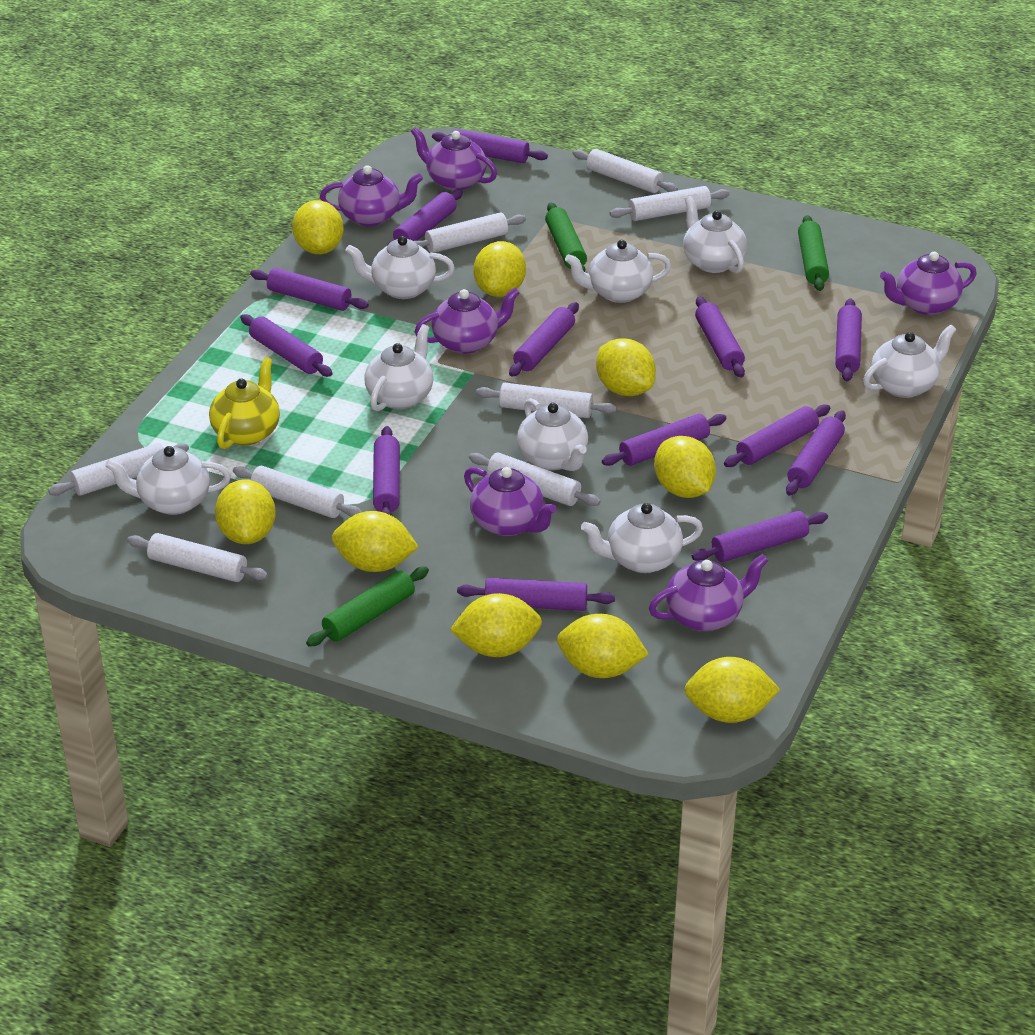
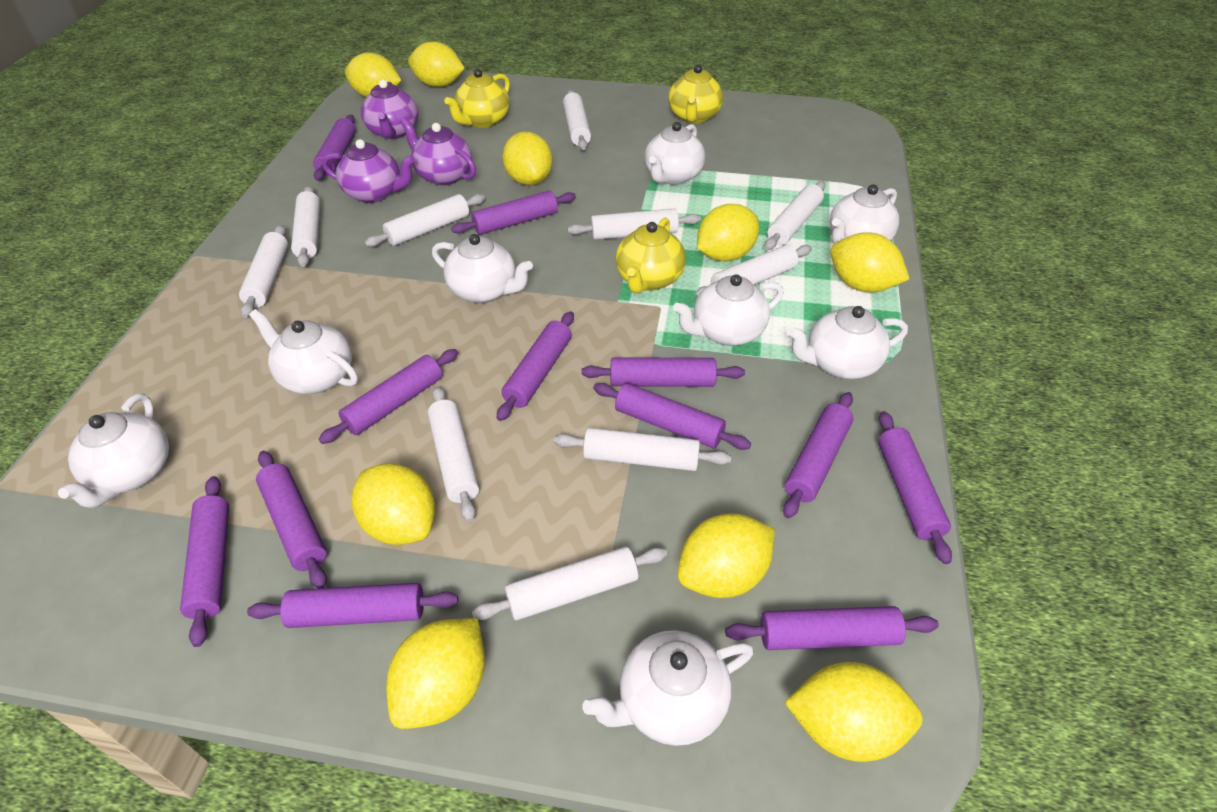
green rolling pin: [306,566,429,646] [545,202,587,272] [798,215,829,291] = 3 -> none = 0
purple rolling pin: [240,314,333,377] [250,268,369,311] [373,426,400,516] [387,189,463,245] [432,129,548,163] [457,578,615,611] [509,302,579,377] [602,414,726,466] [692,511,828,562] [695,296,745,378] [724,404,830,467] [786,410,846,495] [835,298,862,382] = 13 -> [180,476,229,647] [247,583,458,628] [256,451,327,589] [313,115,356,181] [319,349,458,444] [451,191,576,235] [497,311,574,421] [581,357,745,387] [593,383,751,450] [725,606,939,650] [783,392,853,518] [878,411,952,564] = 12
purple teapot: [320,165,423,226] [411,127,497,191] [415,288,520,354] [464,467,557,536] [649,554,768,631] [880,252,977,315] = 6 -> [322,139,415,203] [361,79,418,139] [400,117,476,185] = 3
white rolling pin: [48,443,189,496] [127,533,268,582] [233,466,362,518] [415,212,526,253] [469,453,601,506] [476,383,617,418] [573,149,678,193] [610,186,729,221] = 8 -> [239,225,288,318] [291,186,320,267] [364,194,485,247] [428,386,479,522] [472,547,667,620] [554,428,731,471] [563,90,591,150] [568,208,701,240] [695,245,812,298] [765,181,825,250] = 10
yellow teapot: [209,357,280,449] = 1 -> [444,69,510,128] [616,218,686,293] [668,65,723,124] = 3

